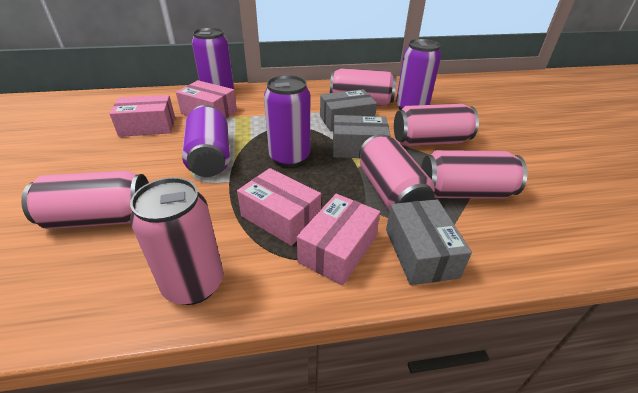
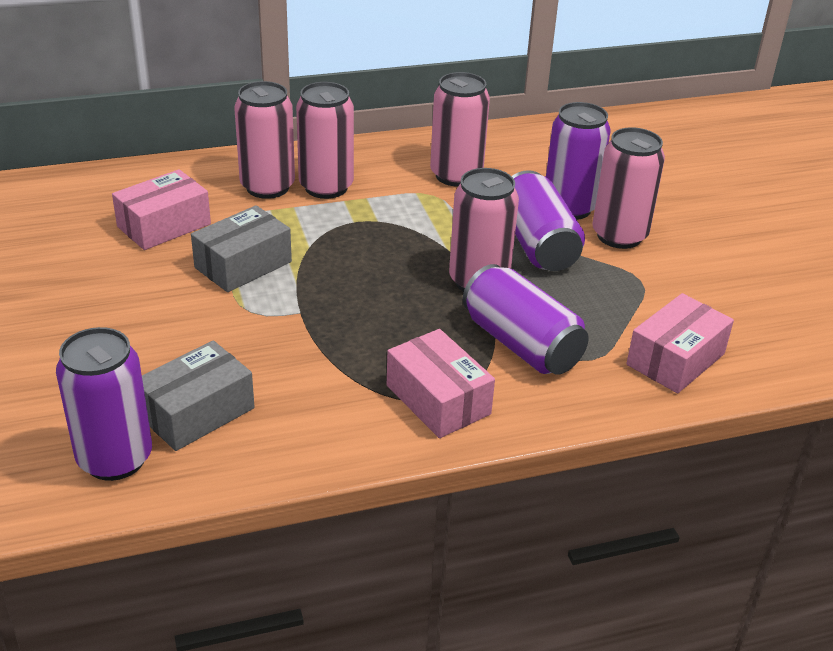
grey box: [320,89,377,132] [333,115,390,158] [386,199,472,285] = 3 -> [142,340,254,451] [191,205,292,292] = 2
pink box: [109,95,175,137] [176,80,237,118] [237,168,321,246] [297,194,380,285] = 4 -> [112,169,211,250] [387,329,495,438] [626,293,734,393] = 3
pink can: [21,171,149,229] [130,177,223,305] [330,68,396,106] [359,134,435,211] [394,104,479,146] [421,150,527,199] = 6 -> [234,81,295,199] [296,82,354,199] [430,72,490,186] [449,168,519,292] [592,127,665,249] = 5

